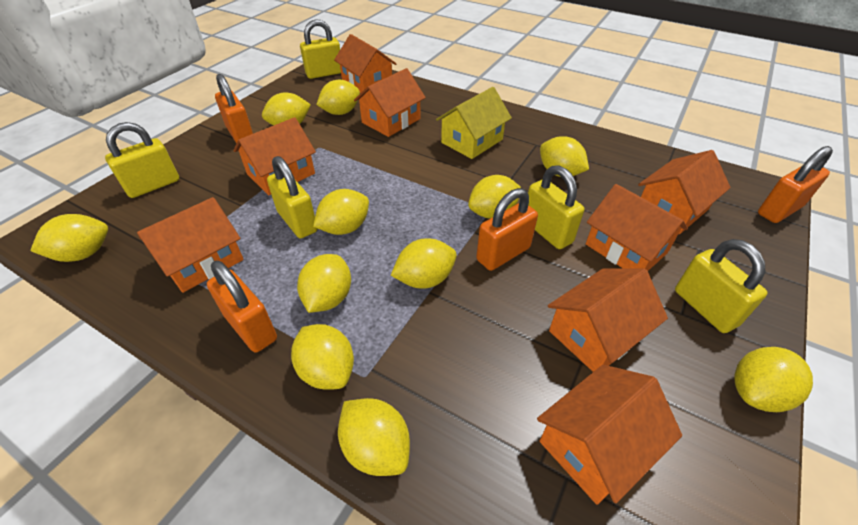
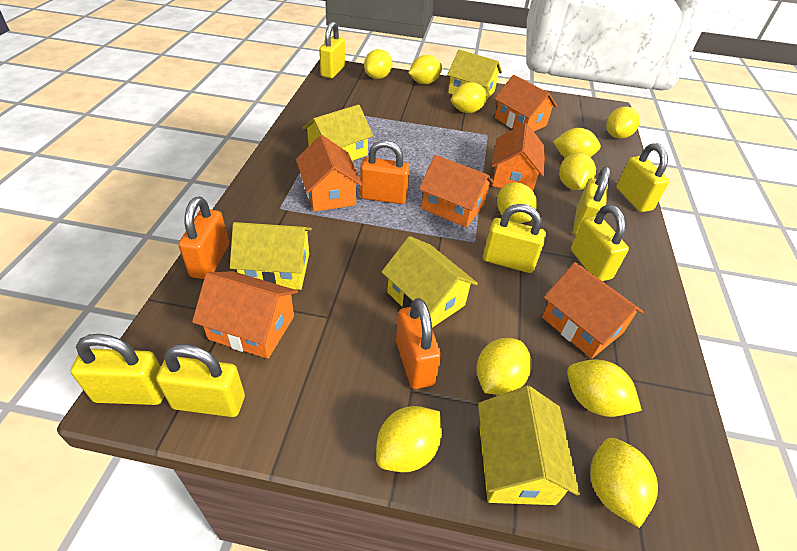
orange house: [137,197,244,293] [233,117,316,195] [334,34,396,93] [354,68,426,137] [537,365,682,505] [548,268,668,372] [586,184,688,271] [638,150,731,234] = 8 -> [192,271,298,359] [296,135,362,212] [419,155,494,228] [492,123,546,190] [494,75,557,131] [542,262,644,359] = 6
orange padlock: [207,261,277,353] [215,74,253,143] [476,188,538,271] [758,146,833,223] = 4 -> [178,197,229,279] [360,140,410,204] [396,298,442,389] = 3
yellow house: [436,87,512,159] = 1 -> [230,222,312,290] [303,104,373,161] [382,236,478,327] [447,50,502,98] [478,386,580,505] = 5
yellow padlock: [105,122,179,198] [267,156,318,238] [300,19,341,79] [528,165,584,249] [675,239,768,333] = 5 -> [70,334,164,405] [156,344,245,417] [319,21,345,78] [483,204,546,273] [571,205,629,281] [573,166,610,235] [617,143,670,212] = 7

